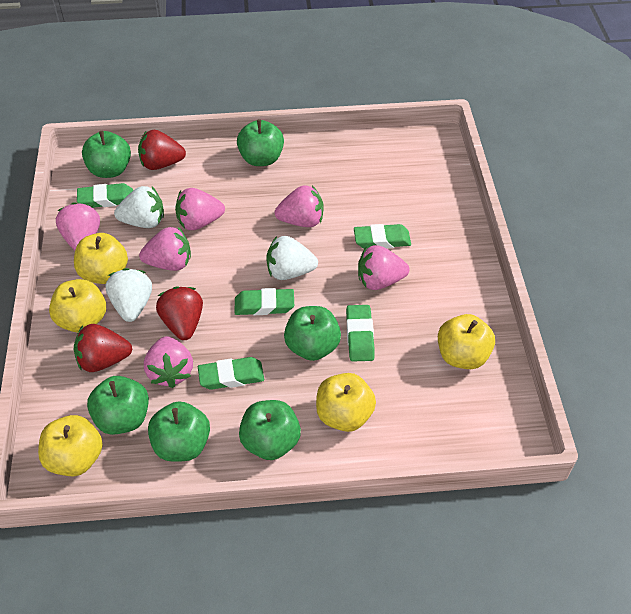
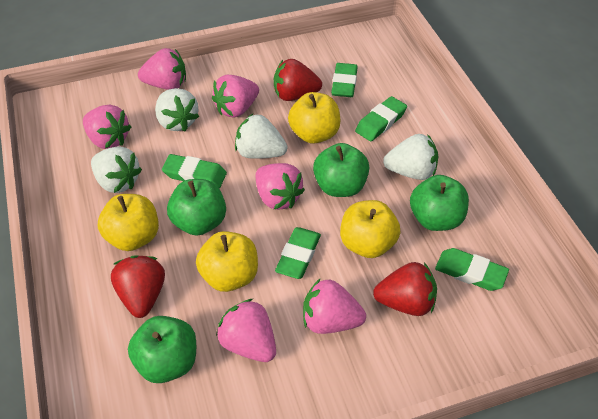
green apple: [82,131,131,178] [87,376,149,435] [148,401,210,462] [237,119,284,166] [239,400,301,460] [284,306,341,361] = 6 -> [128,316,196,383] [167,179,226,236] [313,143,369,197] [410,175,469,231] = 4
white strawberry: [106,268,152,322] [114,186,164,228] [266,236,318,280] = 3 -> [91,146,142,193] [155,88,199,131] [235,113,288,159] [383,134,438,180] = 4
yellow apple: [38,415,103,476] [49,279,106,333] [74,233,128,284] [316,373,376,432] [438,314,495,369] = 5 -> [98,194,159,251] [196,231,258,292] [288,92,340,144] [340,200,400,258] = 4

